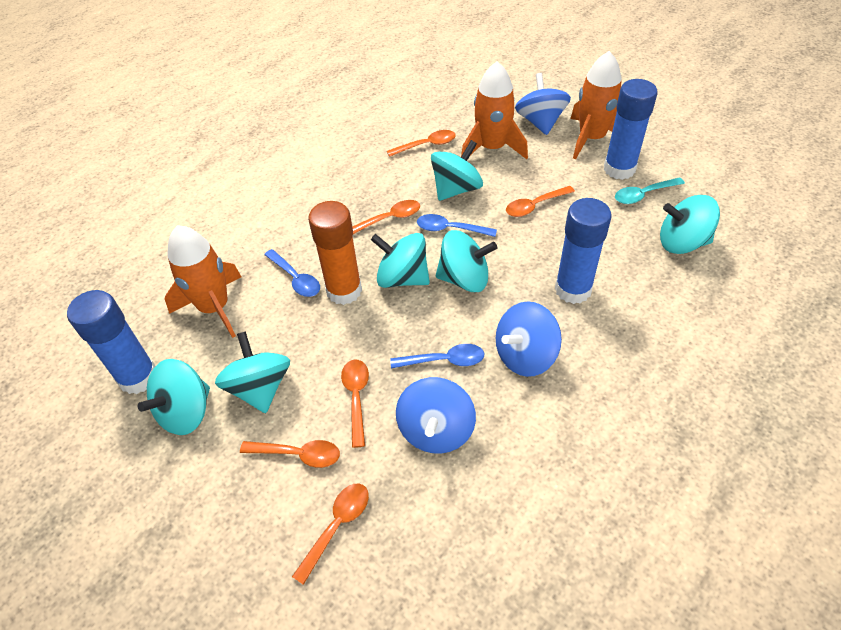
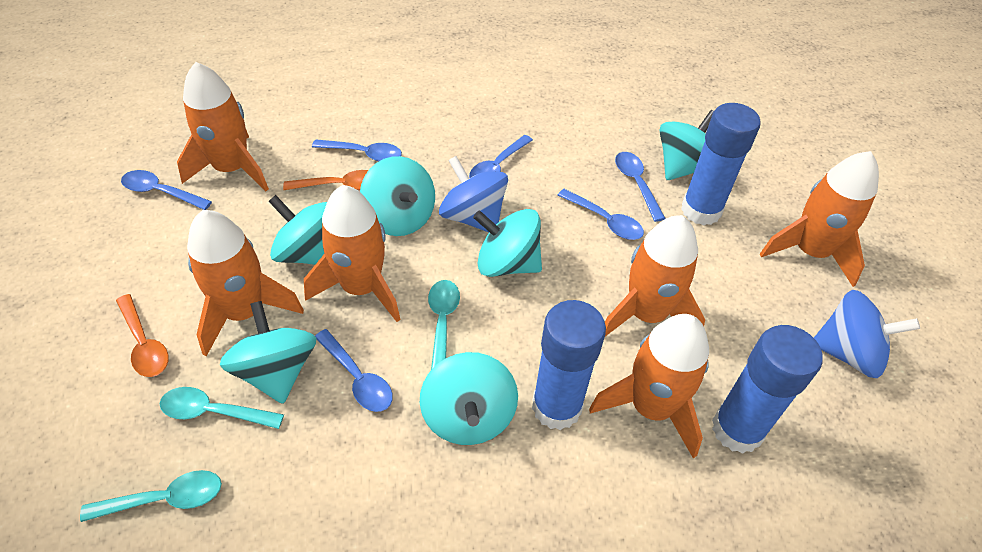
blue spinning top: [396,377,476,454] [496,301,562,377] [515,73,571,135] = 3 -> [439,156,508,232] [814,290,920,378] = 2
blue spoon: [264,249,320,297] [391,344,485,368] [417,214,497,237] = 3 -> [121,170,212,210] [312,139,402,162] [315,329,393,412] [469,135,533,178] [558,189,644,240] [615,152,666,222] = 6
orange glue stick: [308,201,362,305] = 1 -> none = 0
orange rocket: [165,225,241,338] [461,62,528,159] [571,51,622,160] = 3 -> [177,62,269,191] [187,210,304,356] [304,185,401,322] [589,314,709,458] [605,215,705,336] [760,151,879,287] = 6
orange spoon: [240,440,340,468] [292,484,369,585] [341,359,369,448] [352,200,420,234] [387,130,456,157] [506,186,575,217] = 6 -> [116,294,169,377] [283,170,368,190] = 2
turquoise spoon: [615,177,685,204] = 1 -> [80,470,222,522] [160,387,284,429] [428,280,460,370] = 3

